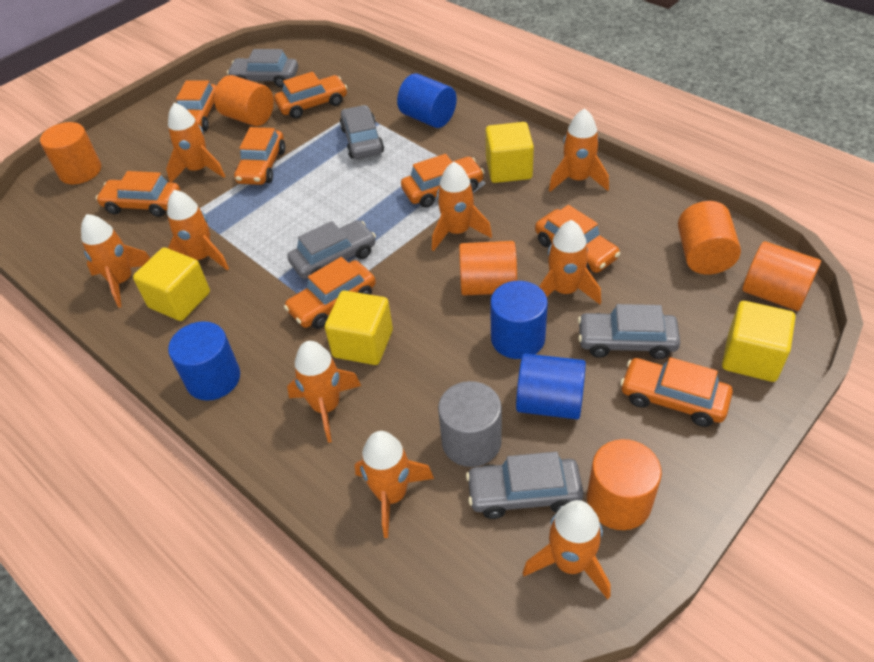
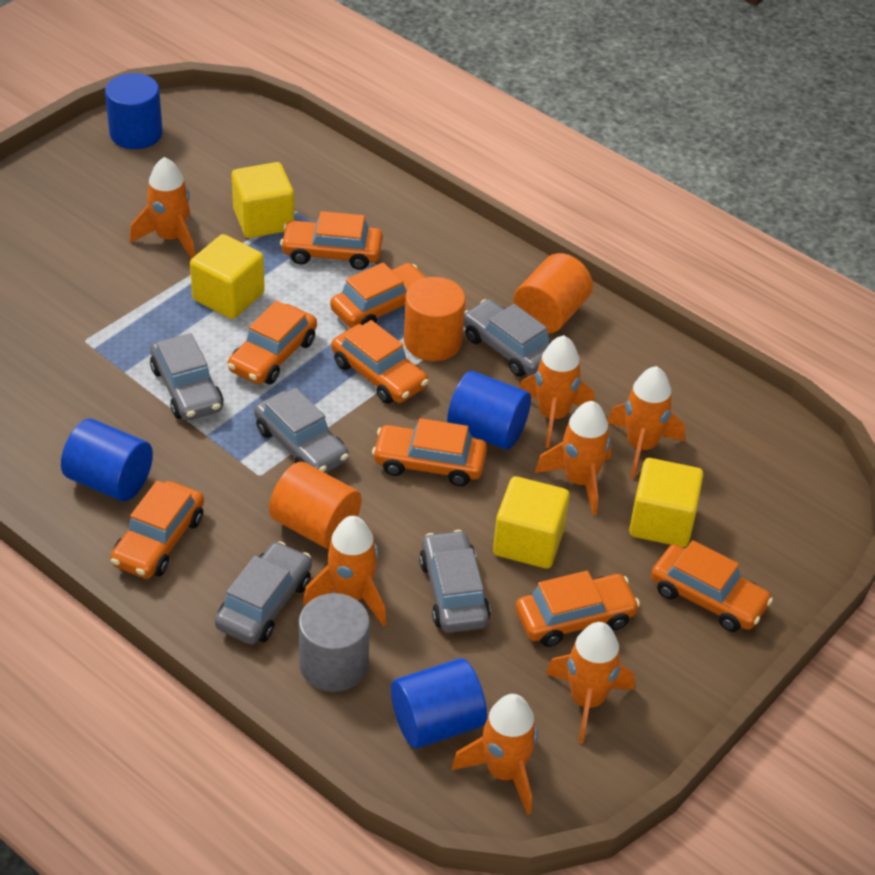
orange cylinder: [40,122,101,184] [214,75,274,126] [459,241,517,296] [587,439,662,530] [678,201,741,274] [742,241,821,311] = 6 -> [269,462,362,549] [404,277,466,361] [513,253,593,334] = 3
orange rocket: [81,214,151,308] [166,102,226,183] [167,190,229,271] [287,341,361,443] [355,431,434,538] [432,162,492,251] [523,500,611,599] [539,220,601,304] [549,108,609,192] = 9 -> [130,157,195,259] [303,516,386,626] [451,694,538,815] [519,335,594,448] [535,401,612,515] [546,622,635,743] [607,366,685,479] = 7

